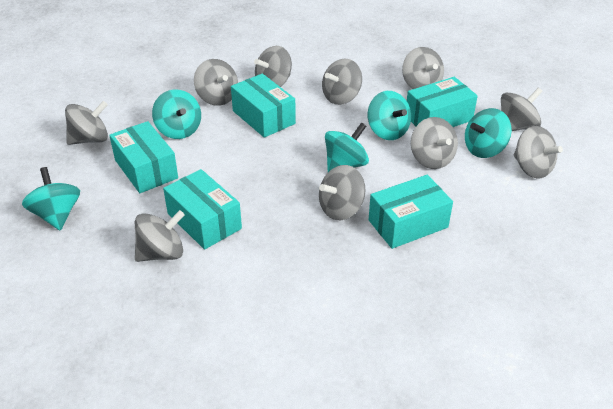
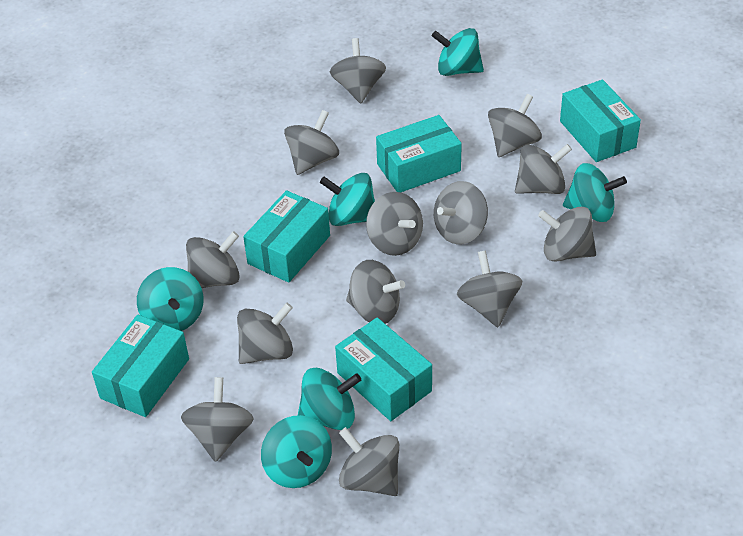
grey spinning top: [65,101,108,145] [135,210,185,262] [194,59,238,106] [254,46,292,87] [319,165,366,220] [322,59,362,105] [402,47,444,89] [411,117,458,169] [501,88,542,131] [514,126,563,179] = 10 -> [181,377,254,462] [186,231,240,288] [237,303,293,364] [284,110,339,175] [330,38,386,103] [339,427,399,496] [346,260,405,324] [366,192,423,256] [434,181,488,244] [457,250,522,327] [488,94,542,157] [515,144,572,194] [538,207,596,261] = 13
turquoise spinning top: [22,167,80,230] [152,89,201,139] [325,122,369,172] [368,91,411,140] [465,108,512,158] = 5 -> [137,267,204,331] [261,415,332,488] [298,368,361,430] [320,173,375,226] [432,28,484,76] [563,163,627,222] = 6

